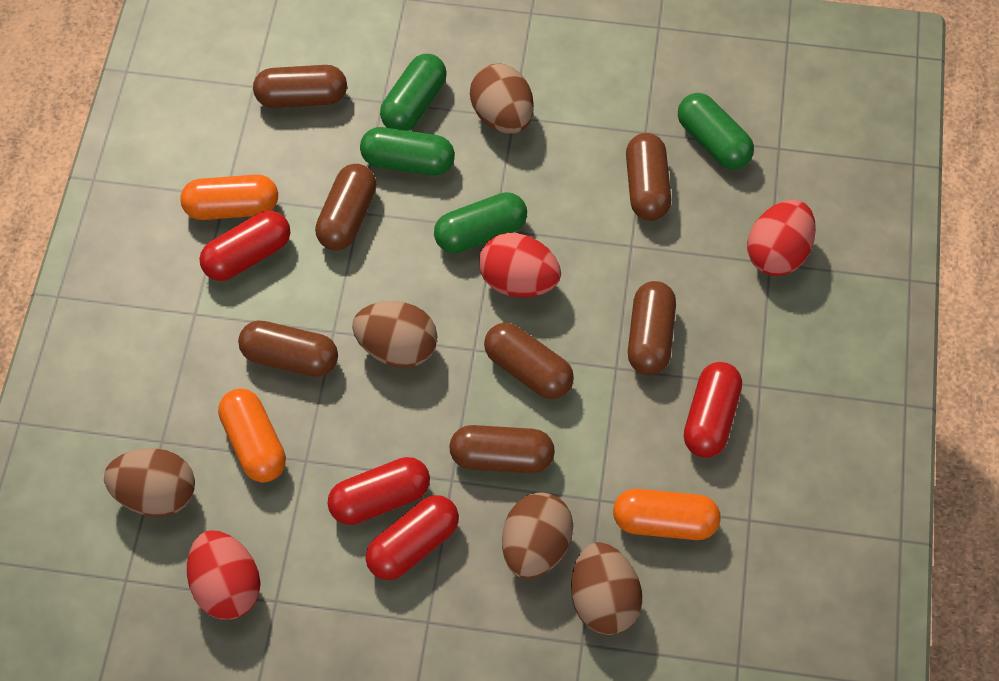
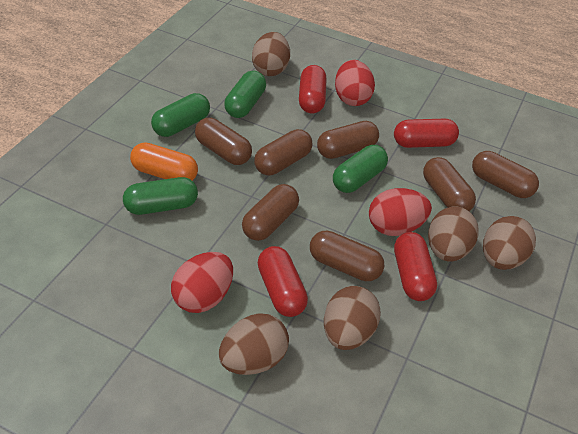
orange capsule: [180,174,278,220] [218,388,286,482] [613,489,721,540] = 3 -> [130,142,198,181] = 1

